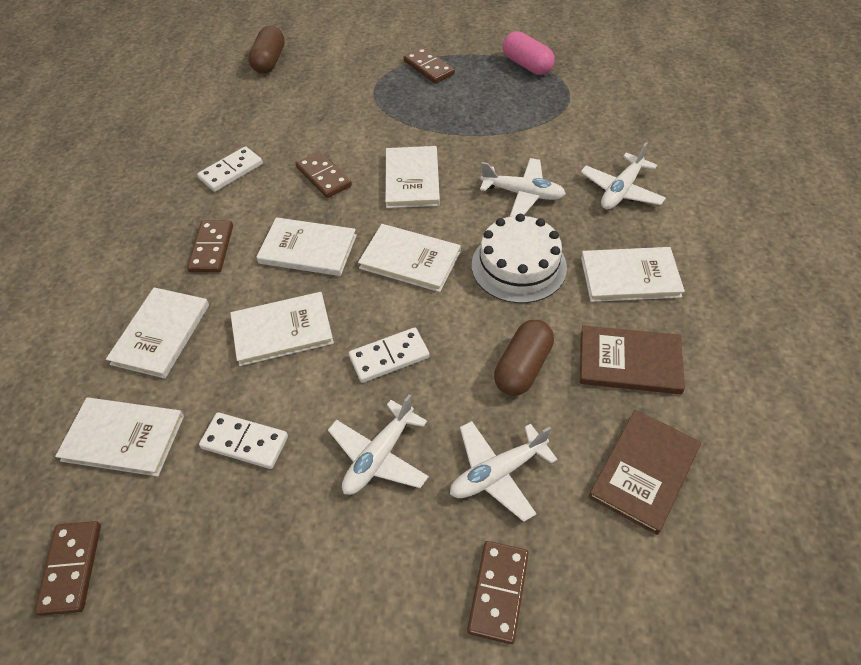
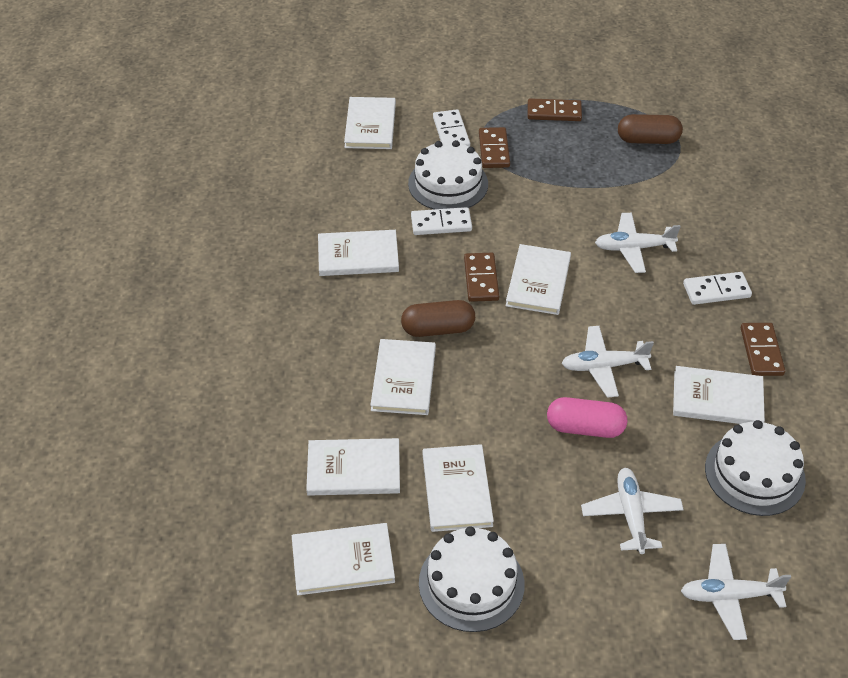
brown book: [580,325,685,394] [588,410,701,535] = 2 -> none = 0
brown domino: [34,521,101,616] [187,220,233,273] [296,151,352,198] [404,47,455,84] [467,541,529,644] = 5 -> [464,253,499,302] [479,127,510,168] [528,98,582,121] [741,323,785,376] = 4
white book: [55,397,184,477] [106,287,209,379] [230,292,334,366] [256,217,357,276] [358,224,461,292] [385,146,440,208] [581,247,685,302] = 7 -> [292,523,395,595] [306,438,400,496] [318,230,399,276] [344,97,396,149] [370,339,436,415] [423,444,494,532] [506,244,571,315] [673,366,765,424] = 8
white cake: [472,214,567,303] = 1 -> [408,140,488,209] [419,526,525,632] [705,420,806,516] = 3

